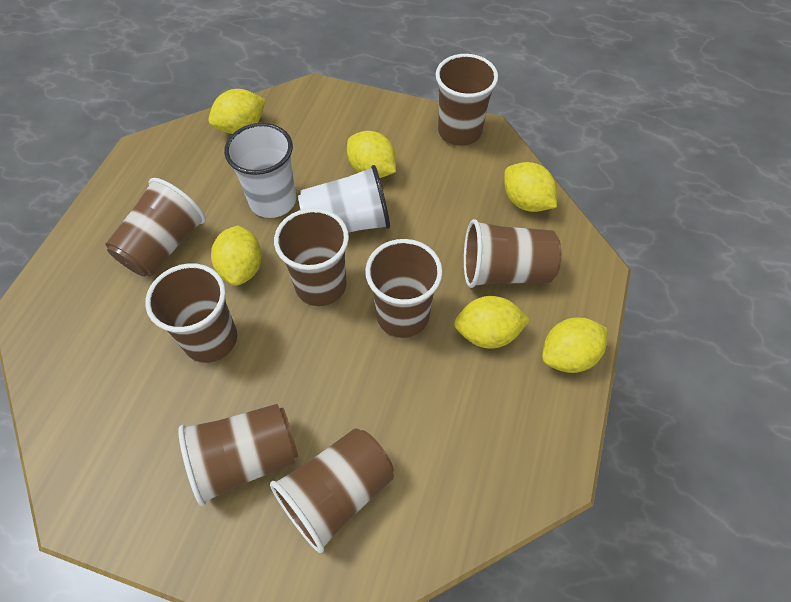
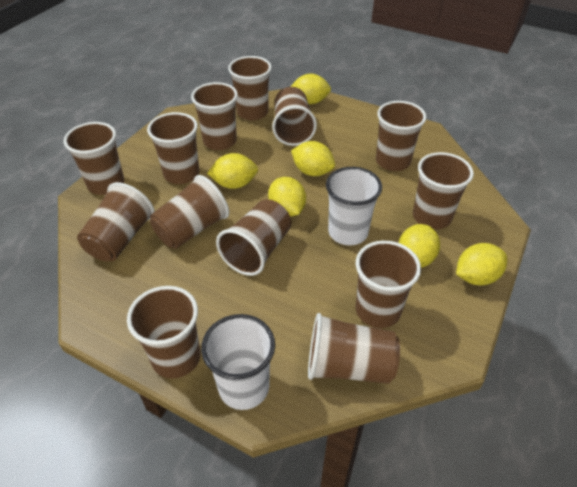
brown cup: [106,178,206,277] [145,263,237,363] [178,404,298,506] [270,428,394,553] [274,208,349,306] [365,239,443,338] [436,54,498,146] [464,219,561,288] = 8 -> [64,122,124,195] [77,182,155,261] [127,286,201,379] [147,112,200,184] [150,175,229,249] [191,82,238,150] [216,199,291,276] [228,56,272,120] [272,87,317,146] [308,313,400,384] [356,240,421,328] [376,101,426,171] [413,152,474,229] = 13

